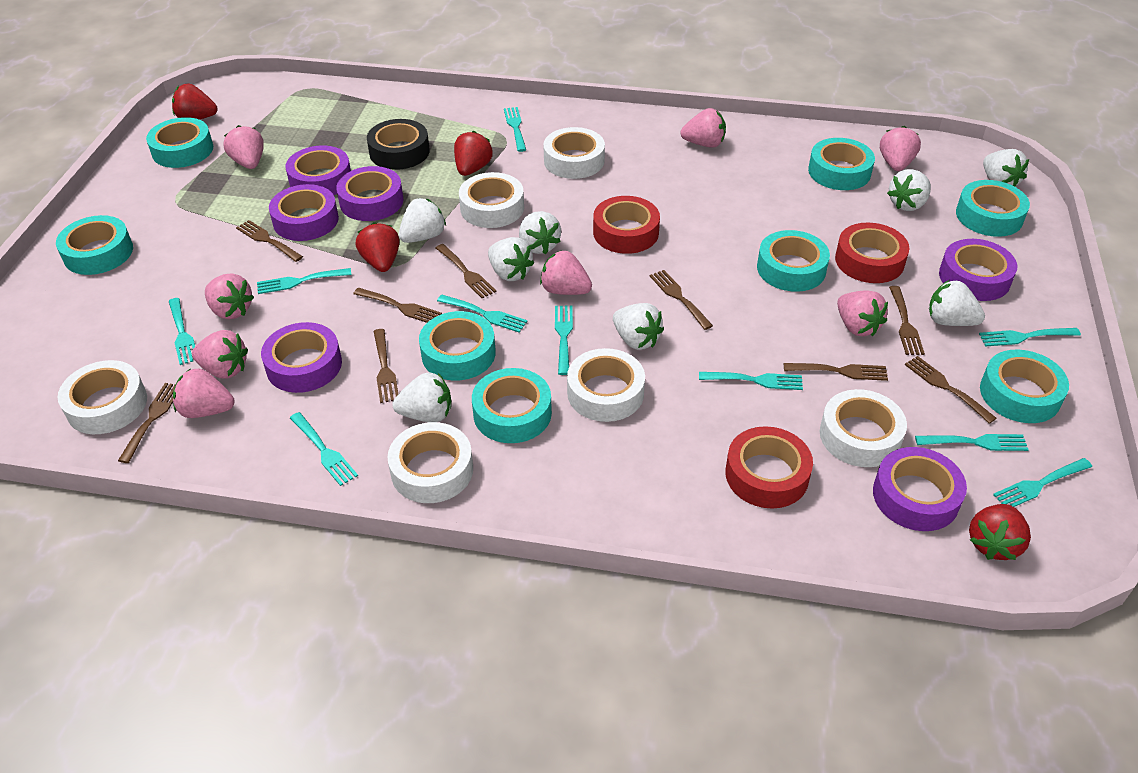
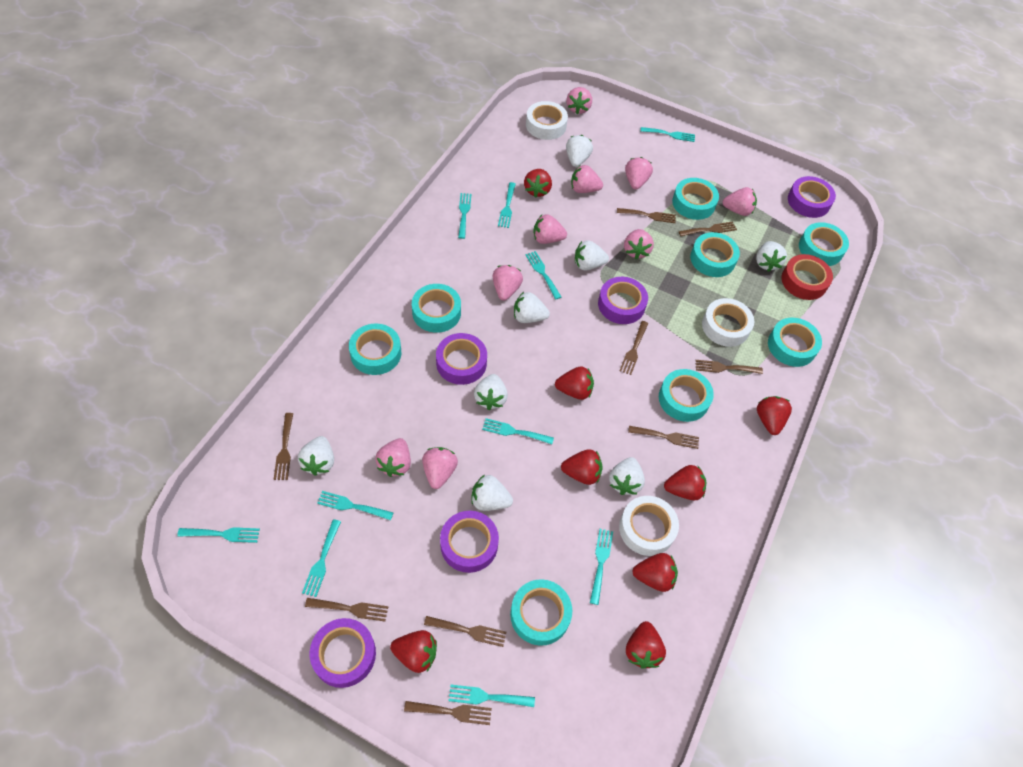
black tape: [367,119,430,170] = 1 -> none = 0
pink strawberry: [173,368,235,418] [192,330,248,379] [205,273,254,319] [224,125,264,169] [540,251,592,295] [681,108,726,148] [837,290,888,336] [880,126,921,171] = 8 -> [375,438,411,477] [422,447,458,489] [493,265,523,301] [534,214,567,244] [566,87,592,114] [571,165,603,193] [624,229,654,259] [625,157,653,190] [722,187,757,216] = 9
purple tape: [261,322,342,393] [269,184,339,241] [286,146,351,195] [336,166,403,221] [873,447,967,531] [939,239,1018,301] = 6 -> [310,618,376,688] [436,333,487,385] [440,511,499,573] [598,277,648,324] [788,176,836,218] = 5
red strawberry: [172,83,218,120] [356,222,400,272] [454,131,493,176] [969,504,1031,560] = 4 -> [390,630,437,673] [524,169,552,198] [555,367,594,400] [561,449,603,485] [626,621,666,669] [632,553,678,592] [664,465,706,501] [757,396,792,435] = 8
red tape: [593,196,660,254] [726,426,813,509] [835,223,909,283] = 3 -> [781,254,833,300] = 1
white tape: [58,360,147,434] [387,422,473,503] [459,172,524,228] [543,127,605,179] [567,348,645,422] [820,389,907,467] = 6 -> [526,101,568,140] [619,496,679,556] [702,298,754,347] = 3

